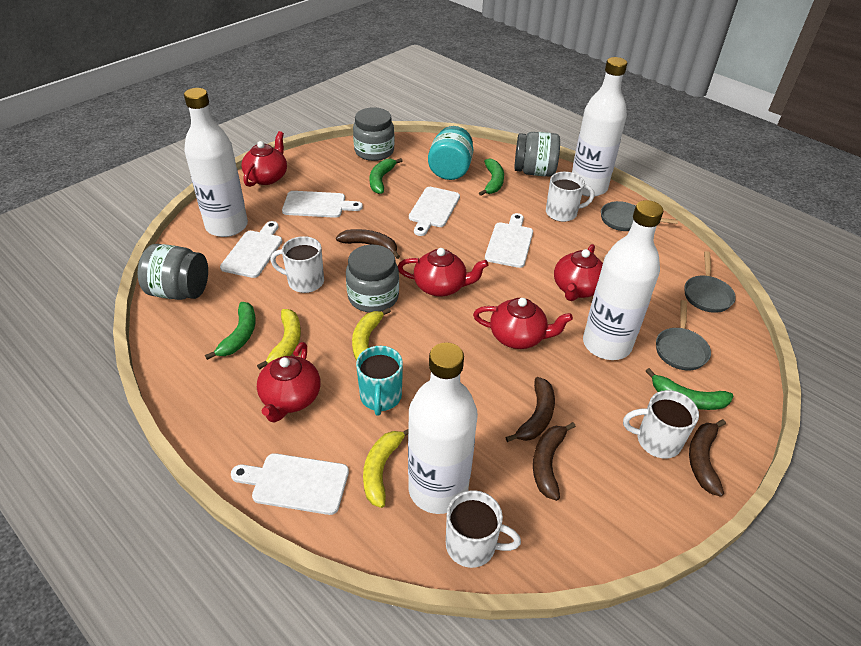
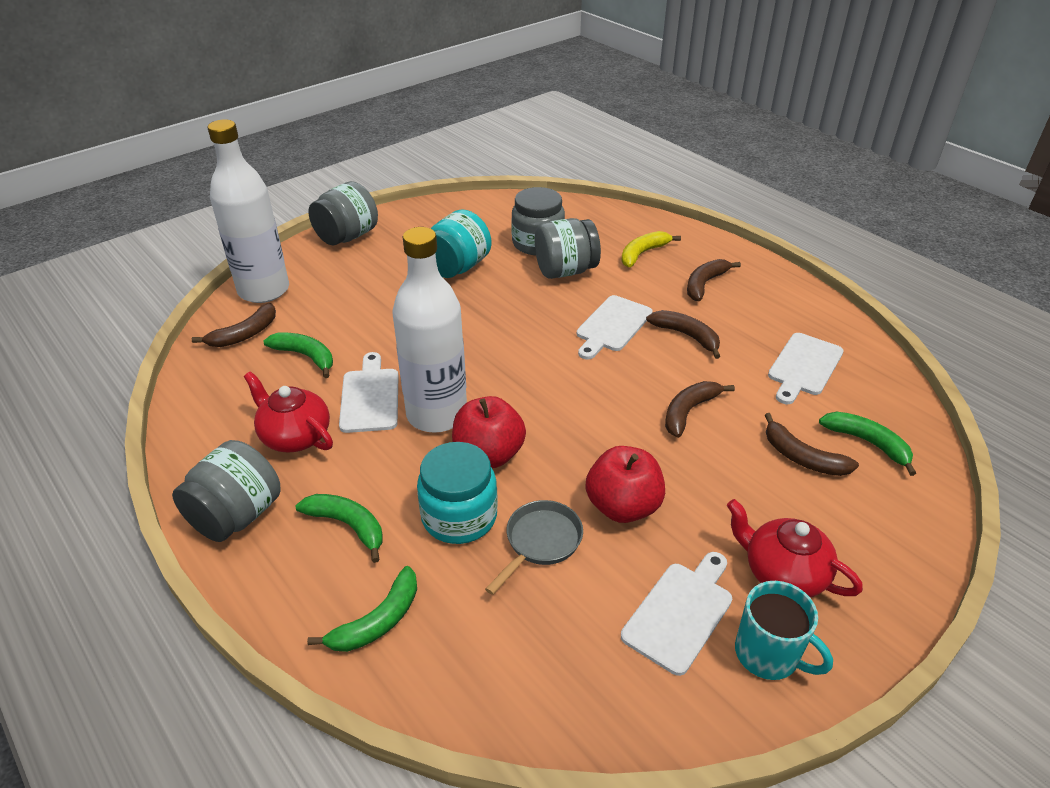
brown banana: [336,229,400,259] [505,377,555,442] [533,422,576,501] [689,419,726,497] = 4 -> [192,303,276,347] [646,310,720,359] [665,381,735,438] [687,259,741,301] [765,413,859,476] = 5
grey pan: [601,201,678,231] [656,300,711,370] [685,251,736,313] = 3 -> [485,500,583,595] = 1
red apple: none = 0 -> [452,396,526,468] [586,446,665,523] = 2
red teapot: [241,131,287,187] [257,342,320,423] [398,248,488,297] [473,298,573,349] [554,244,603,301] = 5 -> [244,371,333,452] [727,499,863,598] = 2
turquoise jar: [428,126,473,180] = 1 -> [417,442,498,544] [431,209,492,278] = 2
white bottle: [184,88,248,237] [408,342,478,514] [572,57,627,197] [583,200,663,360] = 4 -> [207,119,289,303] [393,227,467,433] = 2
white cutting board: [220,221,282,278] [231,453,349,515] [282,191,363,218] [409,187,460,236] [485,213,533,268] = 5 -> [339,352,398,433] [577,295,653,359] [621,552,732,676] [768,333,844,404] = 4
white mug: [270,236,324,293] [446,490,521,568] [546,172,594,222] [623,390,699,459] = 4 -> none = 0
yellow banana: [257,309,301,370] [352,308,391,361] [363,429,409,508] = 3 -> [621,231,681,267] = 1

